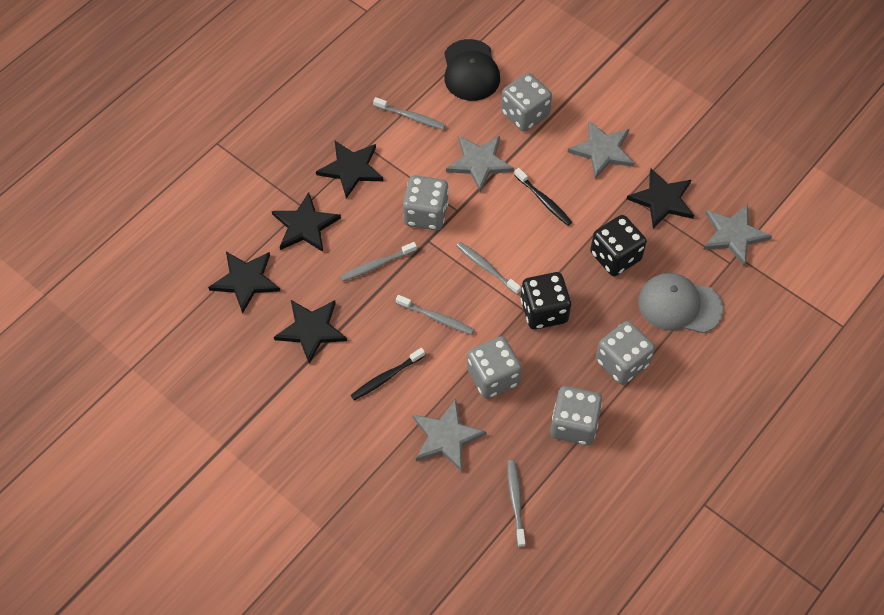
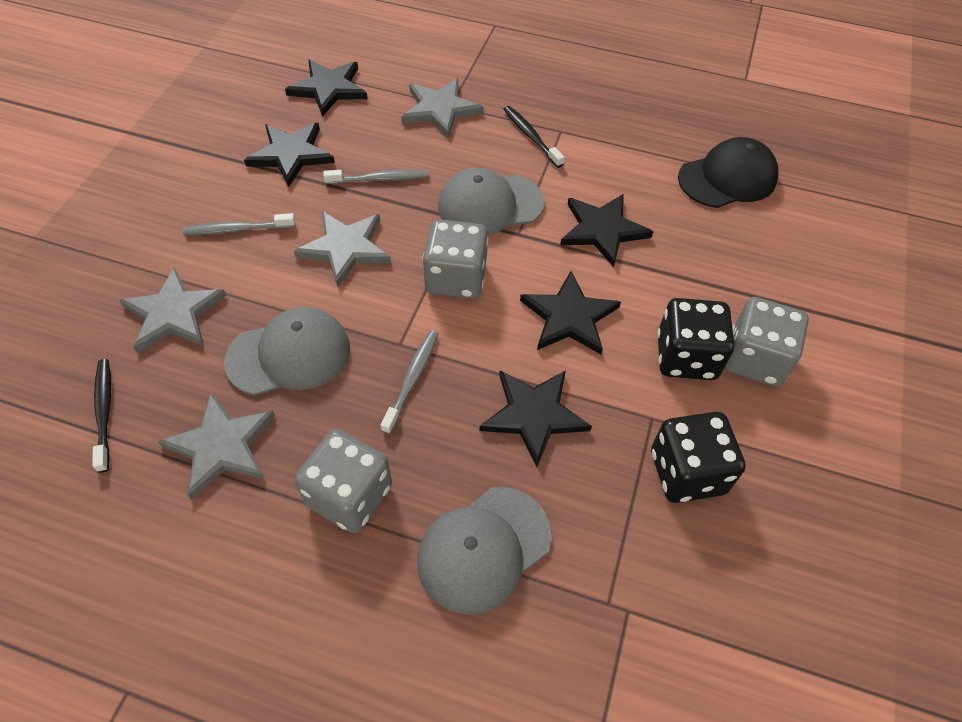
grey cap: [638,273,723,333] = 1 -> [224,307,350,396] [417,487,552,615] [438,168,545,235] = 3
grey dice: [403,175,449,230] [467,336,522,399] [501,73,552,132] [550,386,602,445] [596,321,655,385] = 5 -> [295,429,392,533] [423,219,488,299] [725,297,809,387] = 3
grey toothbrush: [340,242,417,281] [373,97,446,130] [396,295,474,335] [456,242,521,295] [507,460,525,547] = 5 -> [183,213,295,235] [323,169,429,184] [381,330,438,434] = 3

